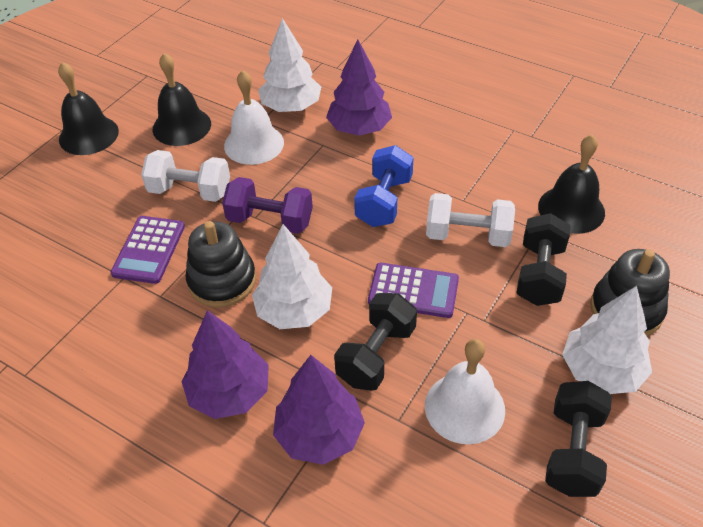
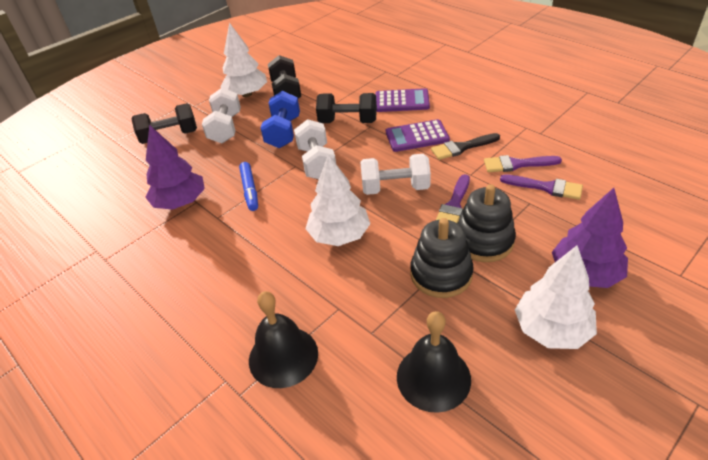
black bell: [58,62,119,155] [153,53,211,146] [538,135,605,234] = 3 -> [249,291,318,388] [397,311,471,413] = 2
black brush: none = 0 -> [431,133,500,160] = 1
blue marker: none = 0 -> [239,162,258,211] = 1
purple brush: none = 0 -> [436,174,470,223] [484,155,562,172] [500,174,583,200] = 3
purple dumbbell: [222,177,313,234] = 1 -> none = 0
purple tree: [181,310,269,419] [273,355,365,465] [326,39,392,136] = 3 -> [145,125,205,210] [552,188,628,288] = 2
white bell: [224,70,284,165] [425,339,505,444] = 2 -> none = 0
white dumbbell: [141,150,230,202] [426,193,515,247] = 2 -> [202,88,241,143] [294,119,336,179] [360,154,431,195] = 3

